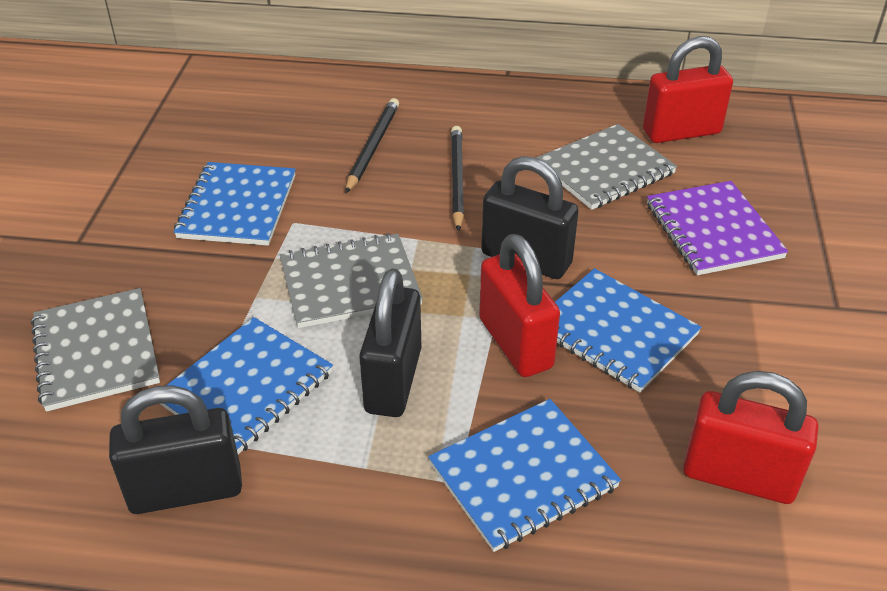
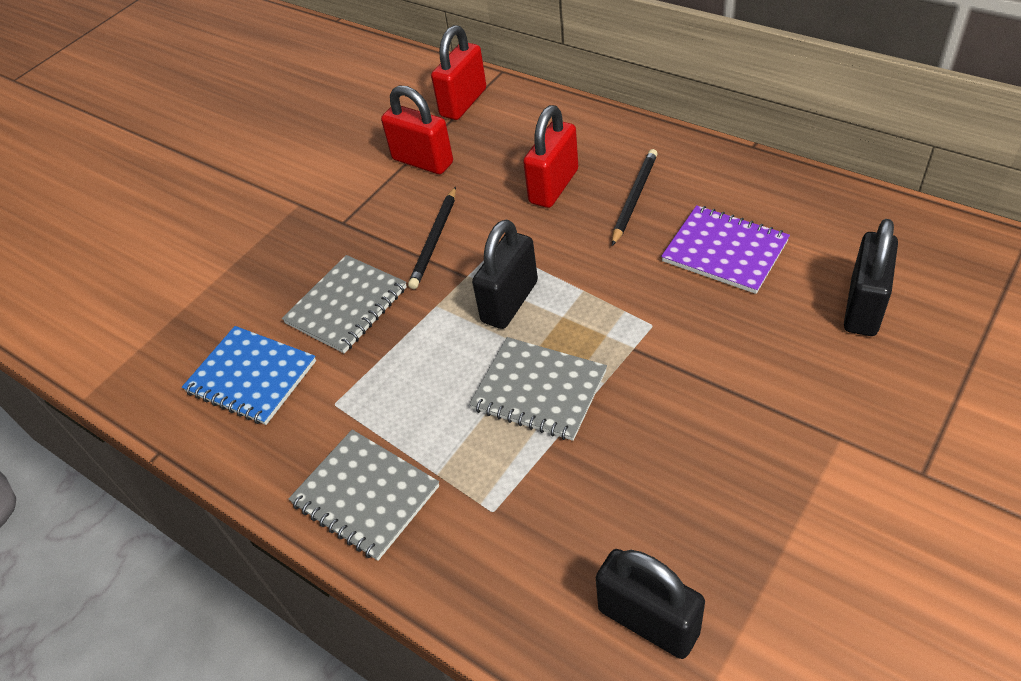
blue notebook: [160,317,333,454] [174,162,296,246] [428,399,621,552] [555,268,702,392] = 4 -> [182,326,316,425] = 1

